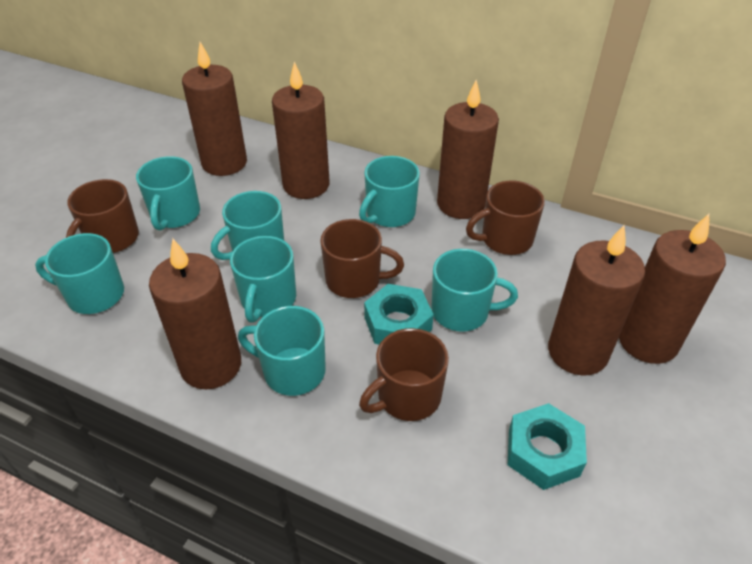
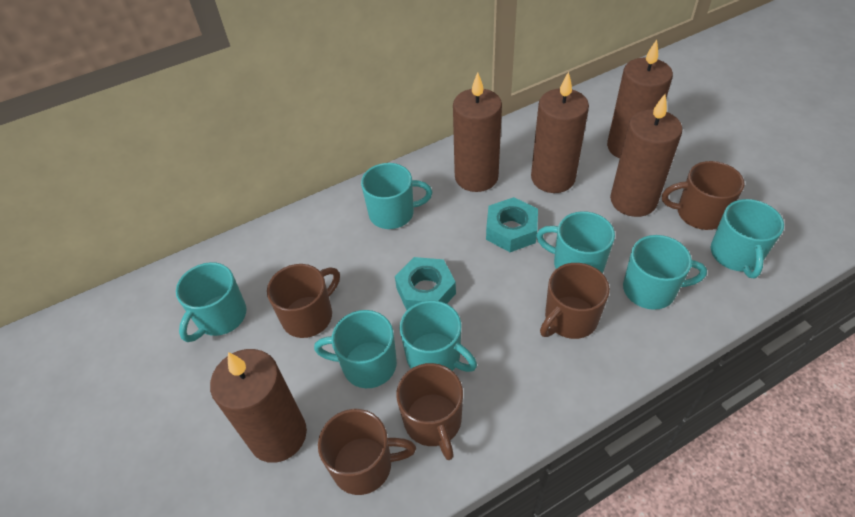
brown candle: [149,239,241,389] [182,42,247,176] [272,61,330,199] [437,80,499,219] [548,225,645,376] [619,214,726,364] = 6 -> [210,349,307,463] [453,72,502,192] [531,72,589,193] [607,40,673,159] [610,94,682,217] = 5
brown mug: [66,179,139,253] [320,219,404,298] [359,328,449,421] [466,181,545,255] = 4 -> [267,264,340,338] [318,409,416,495] [396,363,463,460] [540,263,610,339] [662,161,745,230] = 5

